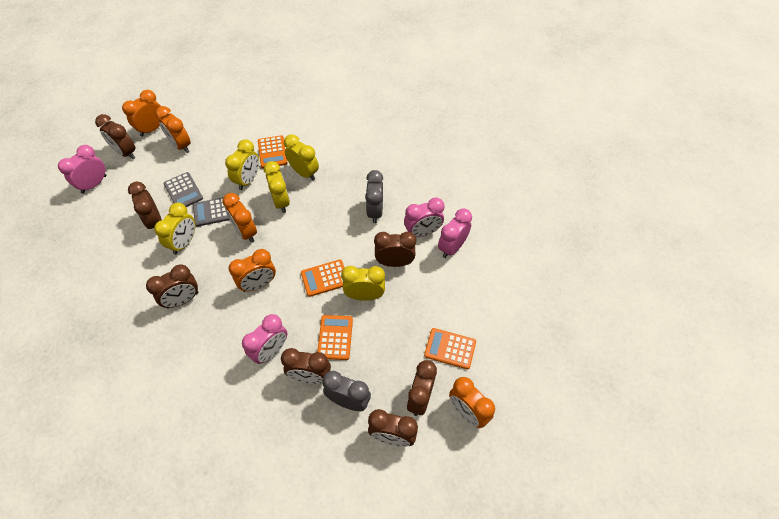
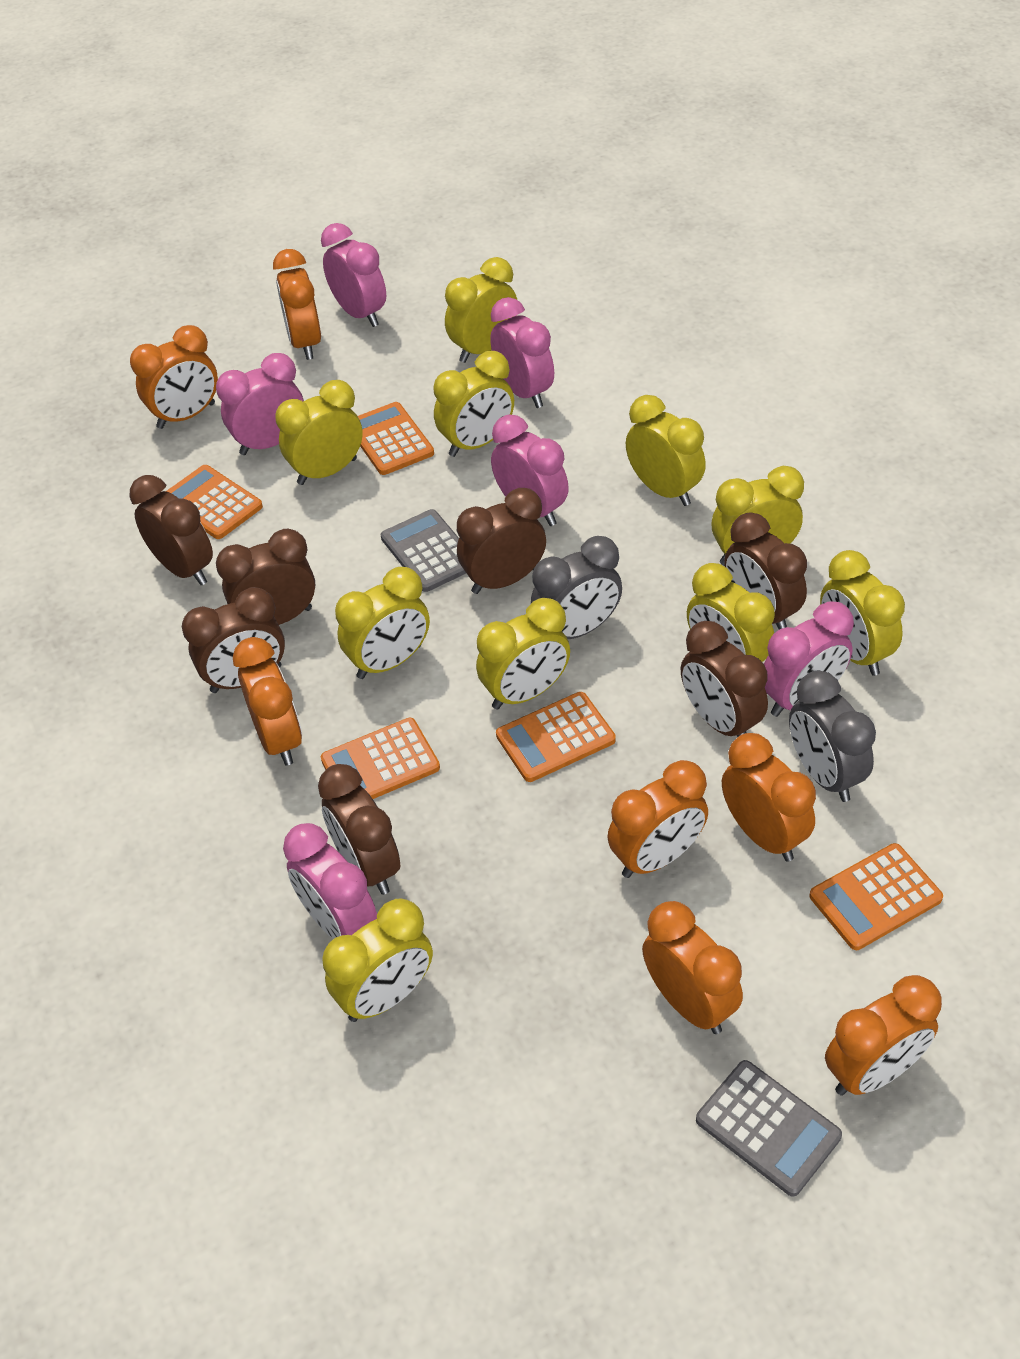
orange calculator: [258,135,288,169] [301,260,345,297] [317,315,353,360] [424,328,476,369] = 4 -> [166,465,263,539] [321,718,440,799] [358,402,434,475] [496,692,616,782] [809,843,943,950] = 5
orange clock: [122,90,163,137] [155,106,191,153] [222,193,257,243] [229,249,276,292] [449,377,495,428] = 5 -> [130,325,218,429] [233,637,302,766] [273,249,321,360] [607,760,708,878] [642,901,743,1034] [722,733,816,862] [825,975,942,1095] = 7
pink clock: [58,145,106,194] [242,314,287,364] [404,197,444,237] [438,209,472,258] = 4 -> [216,353,304,455] [283,823,377,939] [321,223,386,327] [490,297,554,408] [491,414,569,526] [764,601,854,717] = 6
yellow clock: [154,203,195,255] [225,139,259,190] [264,161,290,213] [284,134,319,180] [341,266,385,301] = 5 -> [275,380,363,485] [322,898,433,1022] [335,567,430,679] [433,351,514,457] [445,257,517,363] [476,598,570,710] [626,395,706,506] [687,563,775,662] [712,466,804,566] [820,550,905,676] = 10

